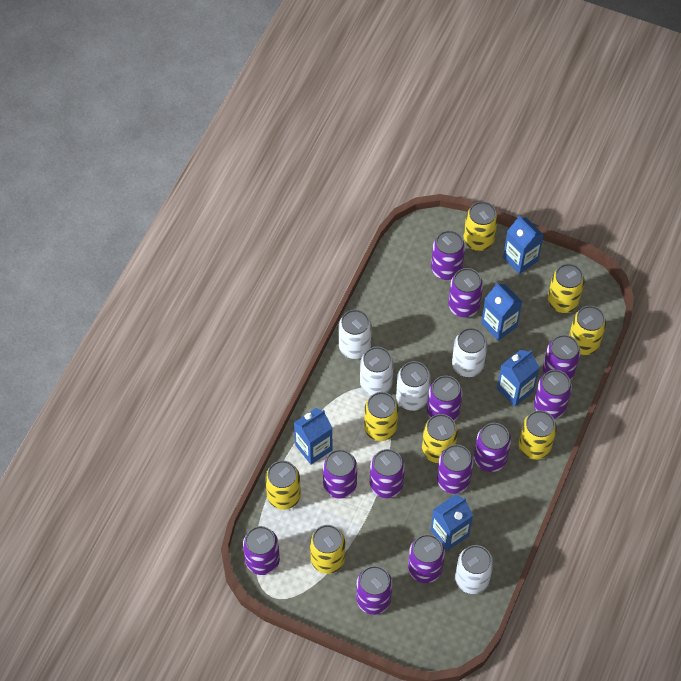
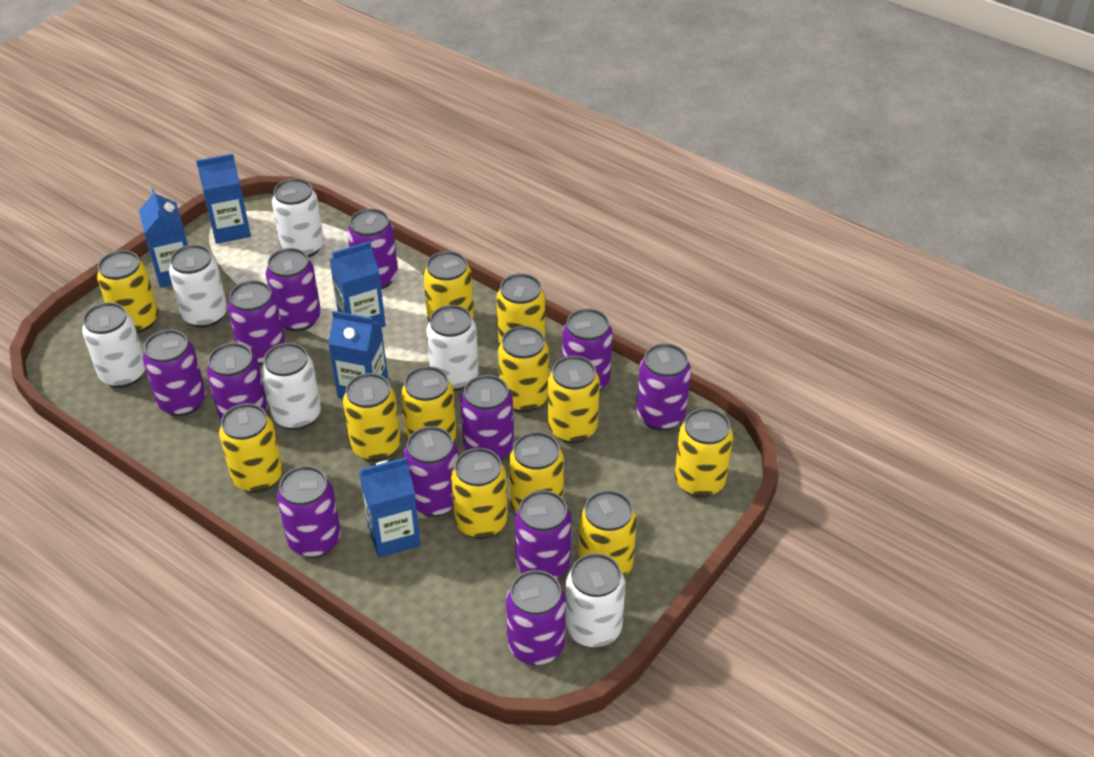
white can: [339,309,372,359] [360,347,394,395] [396,361,431,411] [452,328,487,377] [455,545,493,594] = 5 -> [82,302,145,388] [169,245,227,328] [262,343,321,430] [272,178,324,258] [426,305,479,391] [565,553,625,648] = 6
yellow can: [265,460,301,510] [310,525,345,574] [364,392,398,441] [422,414,458,463] [464,201,498,251] [519,410,557,460] [548,264,585,313] [569,306,606,355] = 8 -> [97,250,158,333] [219,403,283,493] [343,373,401,462] [401,366,457,441] [424,251,474,322] [451,448,508,539] [497,273,545,345] [498,326,549,413] [509,432,564,512] [548,356,600,443] [578,490,637,576] [675,408,733,498] = 12

